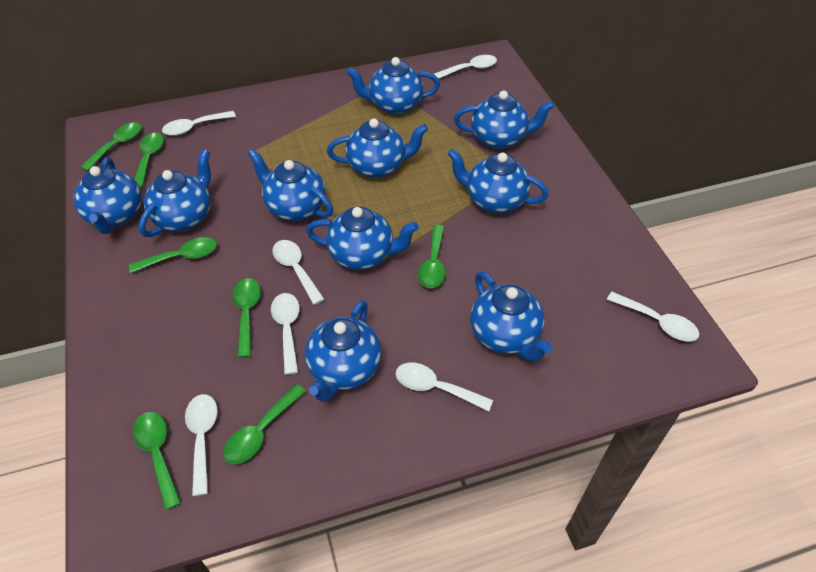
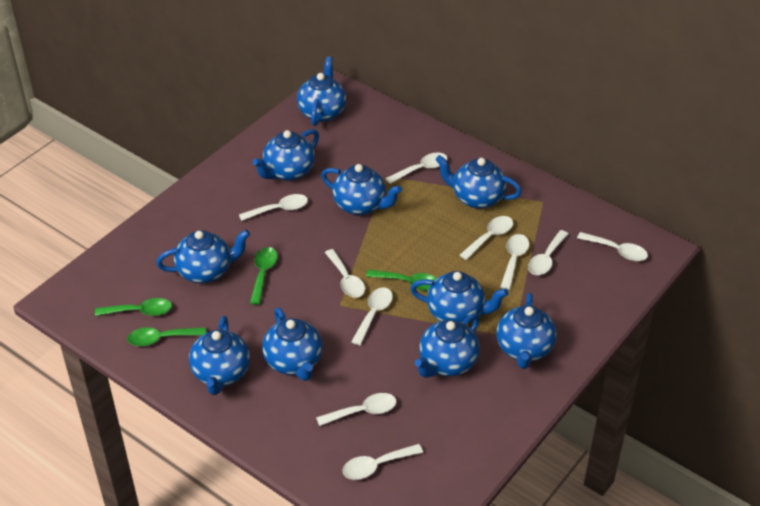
green spoon: [81,122,141,171] [129,237,217,273] [133,412,181,510] [134,133,164,188] [223,384,306,464] [232,278,261,358] [418,225,445,288] = 7 -> [95,298,172,316] [127,327,206,346] [250,247,278,305] [366,270,437,291] = 4
white spoon: [162,111,236,136] [185,394,218,496] [271,293,300,375] [272,240,325,305] [396,362,493,412] [434,55,497,79] [607,292,699,341] = 7 -> [239,194,308,221] [316,393,397,426] [325,249,365,298] [342,444,423,480] [351,287,393,345] [385,152,447,184] [460,216,513,260] [500,234,529,290] [528,230,568,275] [577,232,648,261] = 10

